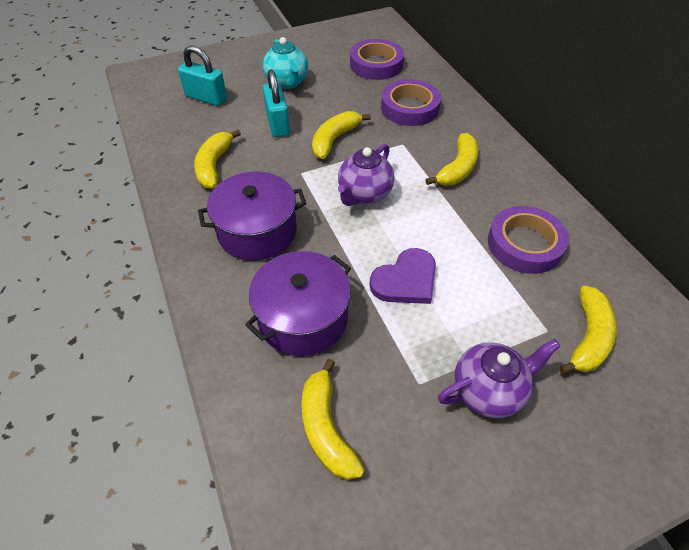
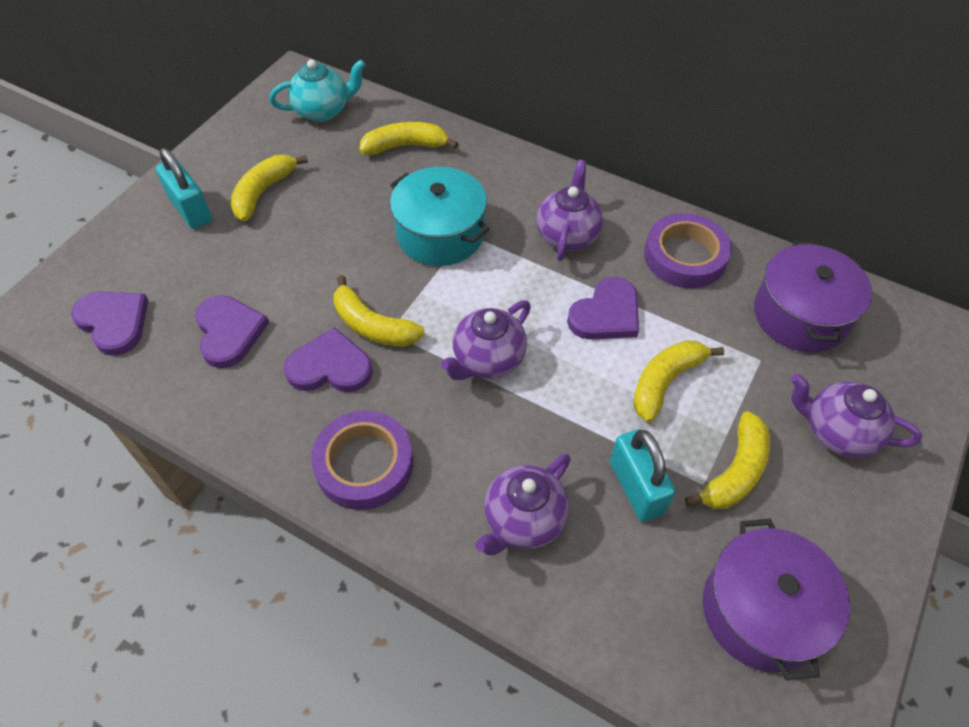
purple heart: [370,248,436,304] = 1 -> [71,291,149,356] [195,295,269,368] [284,327,373,392] [567,277,639,340] = 4
purple tape: [350,39,404,80] [381,79,441,126] [488,206,569,274] = 3 -> [311,410,413,510] [644,213,732,288] = 2
purple teapot: [338,144,394,206] [438,339,561,418] = 2 -> [441,300,531,380] [475,453,571,555] [536,160,603,261] [791,374,922,458] = 4
turquoise pot: none = 0 -> [390,167,490,266] = 1

